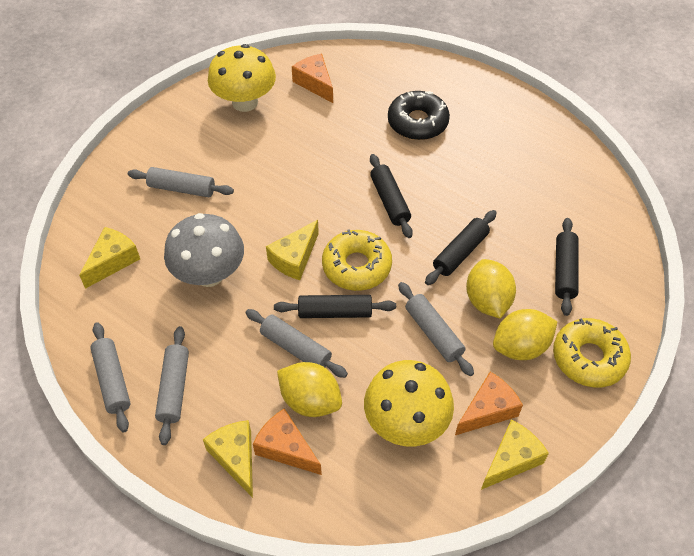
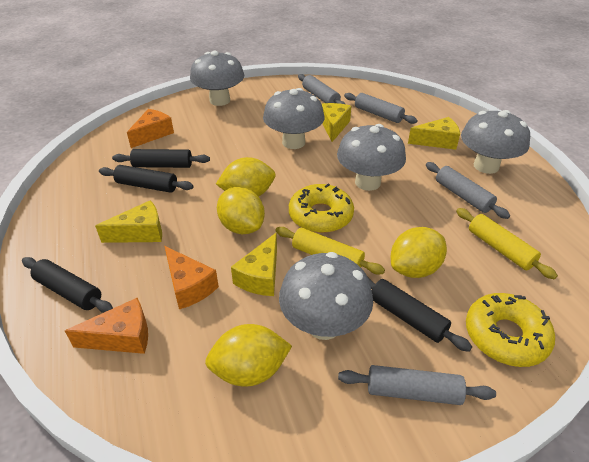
black donut: [388,91,450,140] = 1 -> none = 0
grey mushroom: [164,213,244,287] = 1 -> [190,51,244,106] [263,88,324,149] [279,252,373,340] [337,124,406,191] [461,110,530,174] = 5
grey rolling pin: [90,322,131,432] [128,167,234,197] [155,326,189,445] [246,309,348,378] [398,282,474,376] = 5 -> [298,74,345,104] [338,365,496,405] [344,93,418,124] [426,162,510,219] = 4
yellow lemon: [277,362,342,417] [466,259,516,319] [493,309,557,360] = 3 -> [205,324,292,387] [216,157,276,197] [217,187,265,234] [391,227,447,278] = 4
yellow mushroom: [208,44,276,112] [364,360,454,446] = 2 -> none = 0
yellow rolling pin: none = 0 -> [276,227,385,275] [456,208,558,279] = 2

